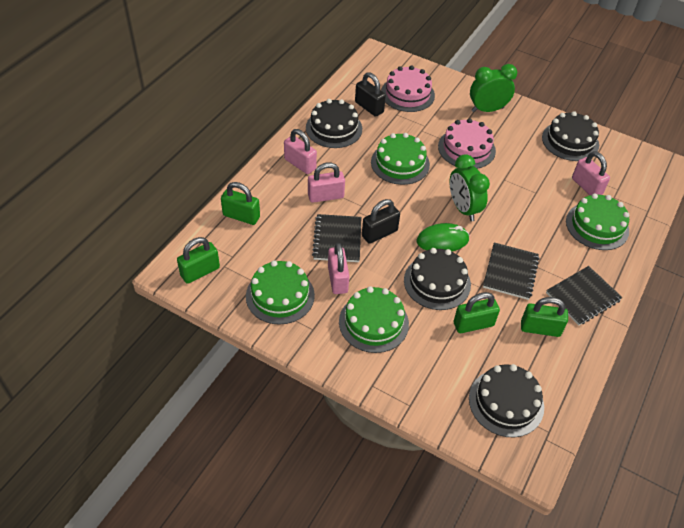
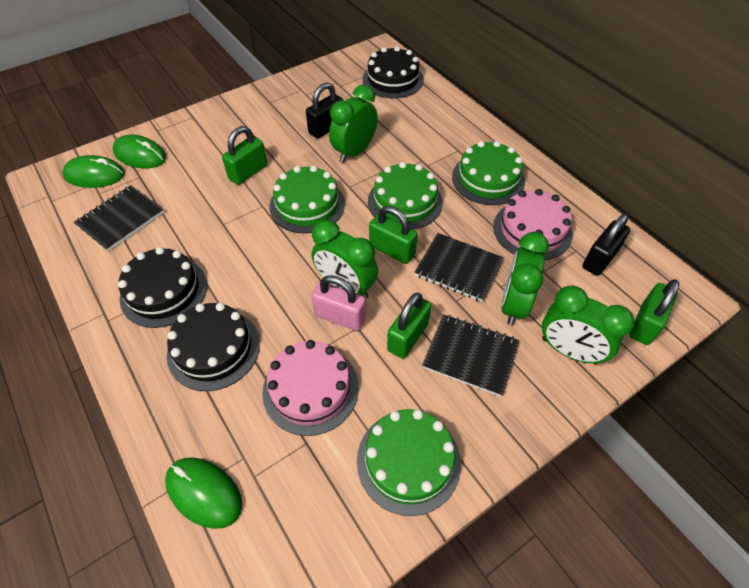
black cake: [306,99,362,148] [404,248,471,310] [469,364,544,437] [542,111,599,161] = 4 -> [118,247,207,328] [167,303,260,391] [363,46,424,98] = 3
green clock: [450,154,490,221] [470,64,517,112] = 2 -> [312,220,378,299] [329,85,378,163] [501,232,549,326] [542,285,635,365] = 4
green mouse: [417,223,470,252] = 1 -> [62,155,124,188] [113,135,166,168] [165,458,242,529] = 3
pink padlock: [284,129,317,174] [308,162,345,203] [328,243,349,294] [572,151,610,195] = 4 -> [311,275,366,331] = 1

